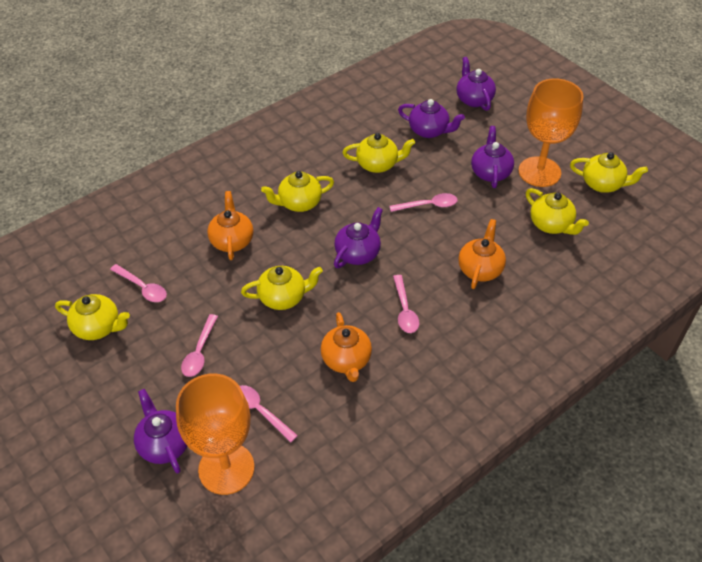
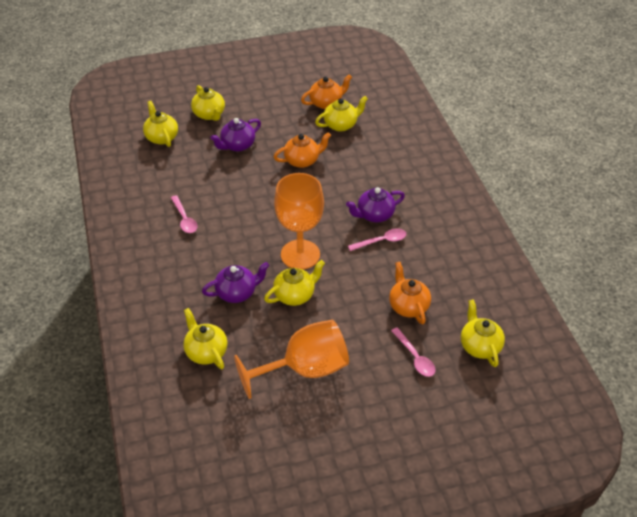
pink spoon: [110,264,167,302] [181,314,218,377] [240,385,298,443] [389,193,458,212] [393,275,419,333] = 5 -> [171,195,197,233] [348,229,406,251] [391,327,436,377] = 3
purple teapot: [134,389,187,473] [334,207,383,268] [398,99,465,138] [456,57,496,111] [471,126,514,188] = 5 -> [202,262,269,303] [210,118,261,152] [346,187,405,222] = 3

